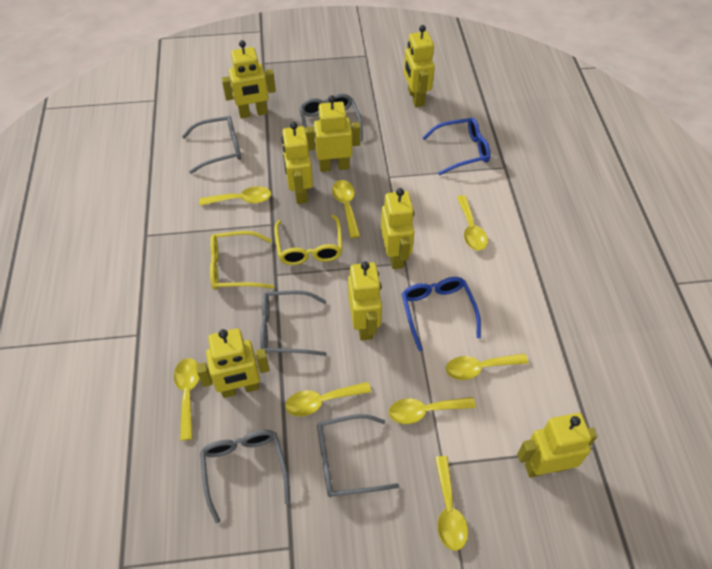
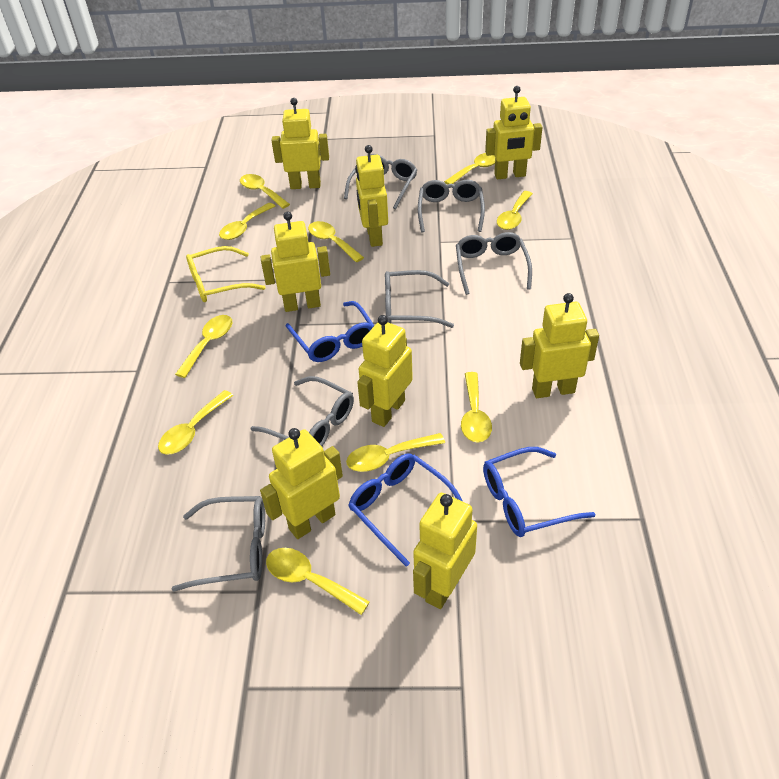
blue glasses: [402,277,481,351] [422,118,490,175] = 2 -> [286,301,375,362] [348,453,462,567] [483,447,596,537] = 3
grey glasses: [182,116,241,174] [200,430,290,523] [260,290,327,356] [299,94,363,141] [317,414,399,497] = 5 -> [172,496,265,592] [251,376,354,446] [344,154,417,209] [385,270,454,328] [418,180,485,232] [456,232,532,295] = 6
yellow glasses: [210,231,274,290] [274,215,343,265] = 2 -> [186,246,265,302] = 1
yellow spoon: [174,358,200,441] [199,186,271,206] [285,382,371,417] [332,180,360,238] [389,397,476,424] [435,456,468,551] [446,353,528,380] [457,195,488,251] = 8 -> [158,390,234,455] [175,315,232,378] [219,203,275,240] [240,174,290,209] [266,548,370,615] [308,221,364,262] [346,433,445,472] [444,153,495,185] [461,372,492,442] [497,191,533,230] = 10

